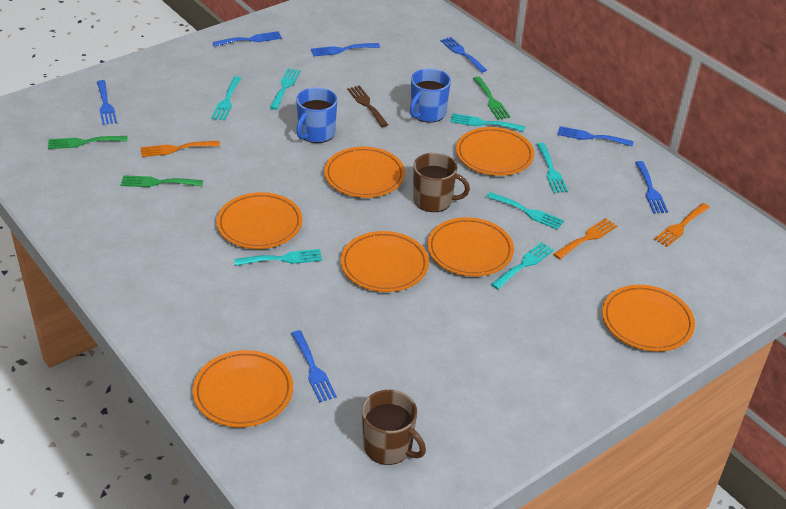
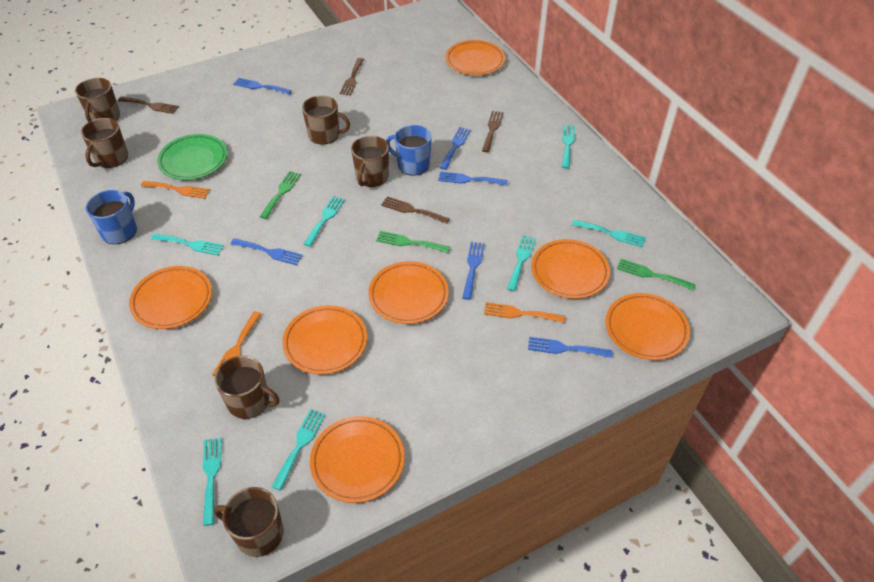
blue fork: [97,80,117,125] [213,31,282,47] [291,330,337,402] [311,43,380,57] [440,37,487,73] [557,126,634,146] [635,161,668,213] = 7 -> [231,238,303,265] [233,78,292,95] [438,172,508,186] [439,127,471,170] [462,242,485,300] [528,337,612,358] = 6
brown fork: [347,85,388,127] = 1 -> [118,97,179,114] [340,58,364,95] [381,196,450,224] [482,111,504,152] = 4
brown mug: [362,390,426,465] [413,153,470,212] = 2 -> [75,78,120,122] [81,118,128,168] [213,487,284,557] [214,356,279,419] [302,95,350,144] [351,136,389,187] = 6
green plate: none = 0 -> [157,134,227,180] = 1

